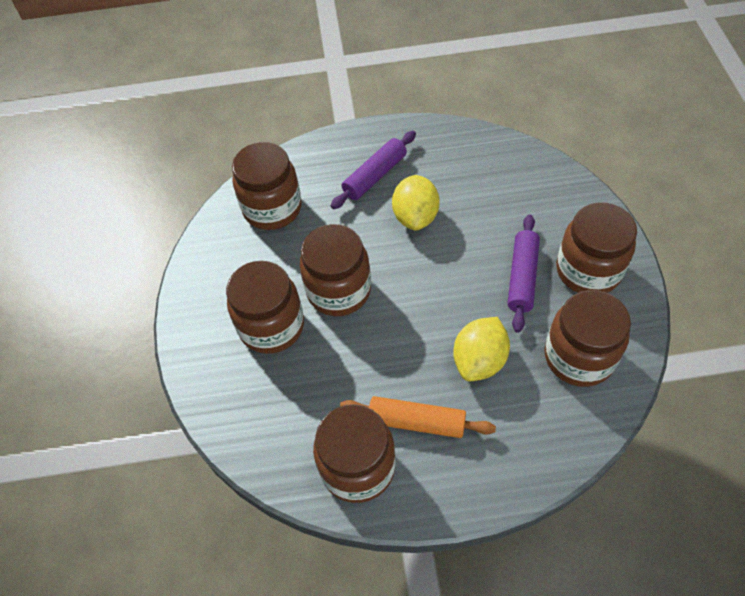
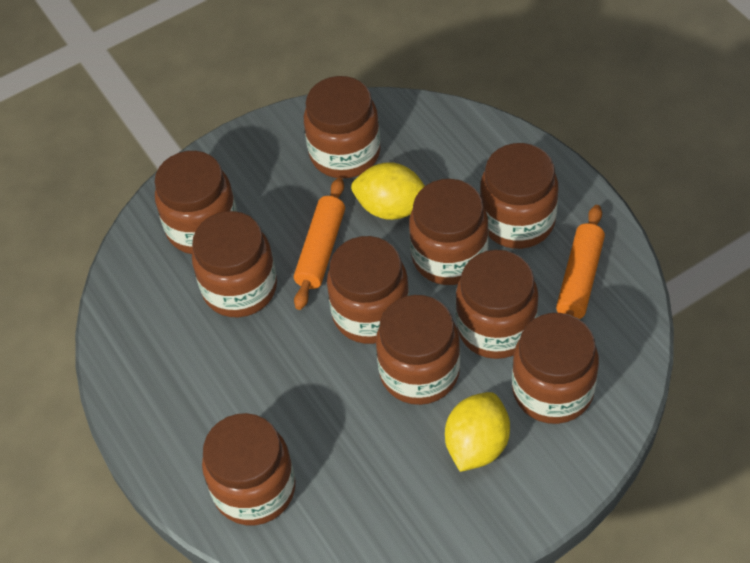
brown jar: [226,261,304,354] [232,142,302,230] [300,224,371,316] [313,404,396,503] [544,290,631,387] [556,202,637,293] = 6 -> [154,151,237,254] [192,211,277,317] [202,413,295,525] [304,76,381,179] [327,236,410,344] [376,295,460,405] [409,179,489,285] [455,250,538,359] [480,143,558,249] [512,313,599,424] = 10
orange rolling pin: [340,396,496,438] = 1 -> [294,178,345,310] [556,205,605,319] = 2
purple rolling pin: [331,131,416,209] [507,214,540,333] = 2 -> none = 0

